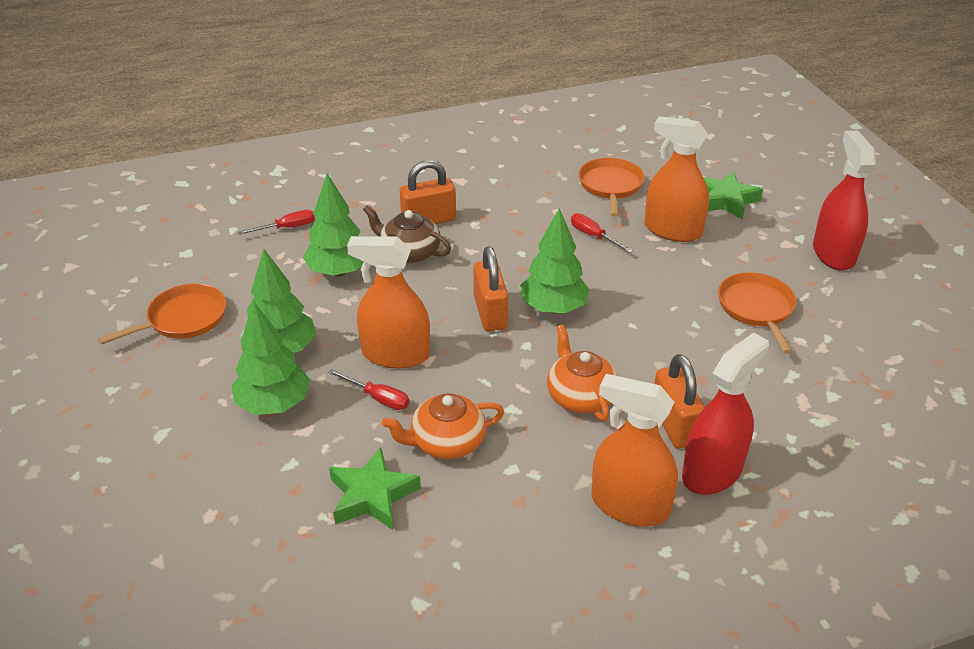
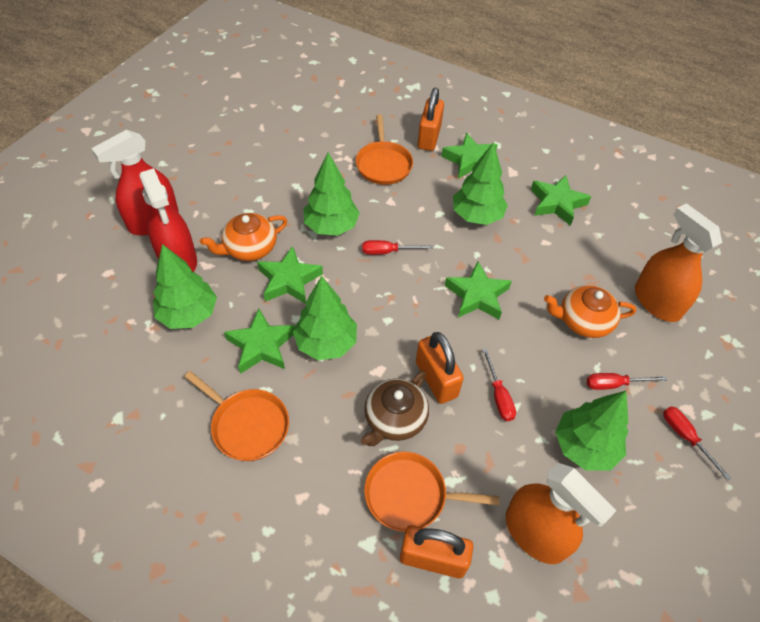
green star: [329,447,421,530] [703,171,763,220] = 2 -> [224,309,295,374] [257,246,323,303] [441,133,498,179] [445,261,512,320] [531,175,591,226] = 5
green tree: [232,301,310,415] [247,249,316,353] [303,174,364,276] [520,208,590,314] = 4 -> [153,244,217,329] [293,276,357,360] [304,152,360,236] [453,142,508,225] [555,391,628,471] = 5
orange spray bottle: [347,236,430,369] [592,374,678,526] [645,116,709,242] = 3 -> [506,463,617,564] [635,203,722,322] = 2
red screwdriver: [237,210,315,235] [328,369,409,410] [571,213,633,253] = 3 -> [362,240,433,255] [482,348,516,421] [587,373,667,390] [663,406,731,481] = 4

